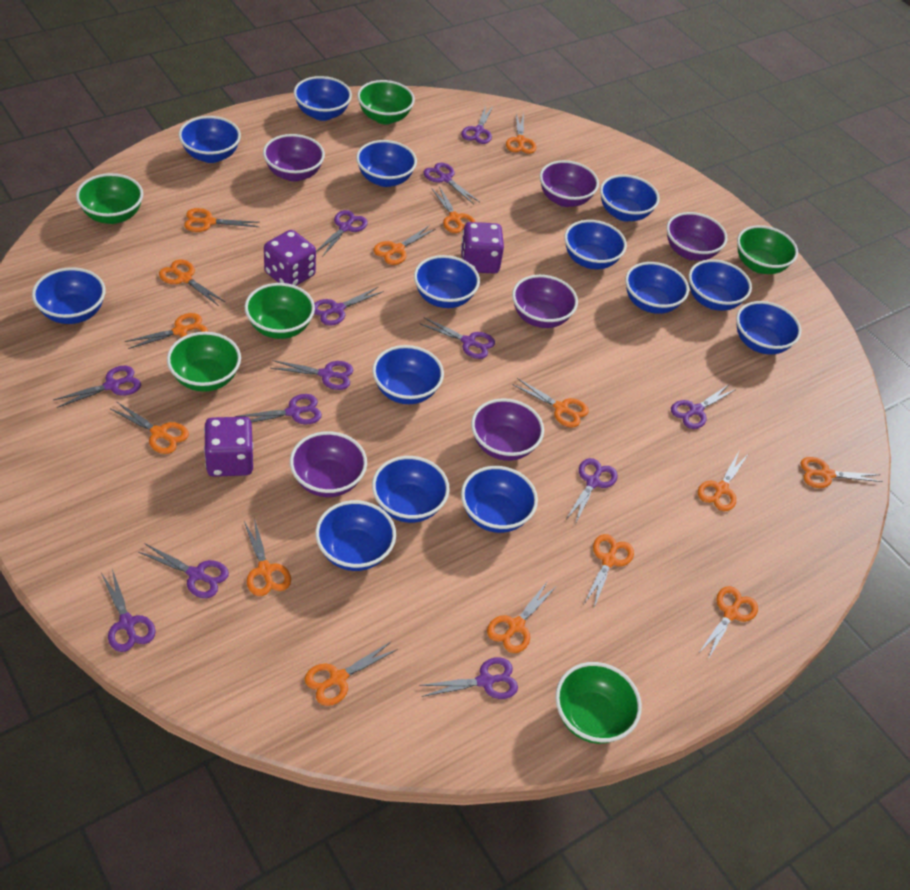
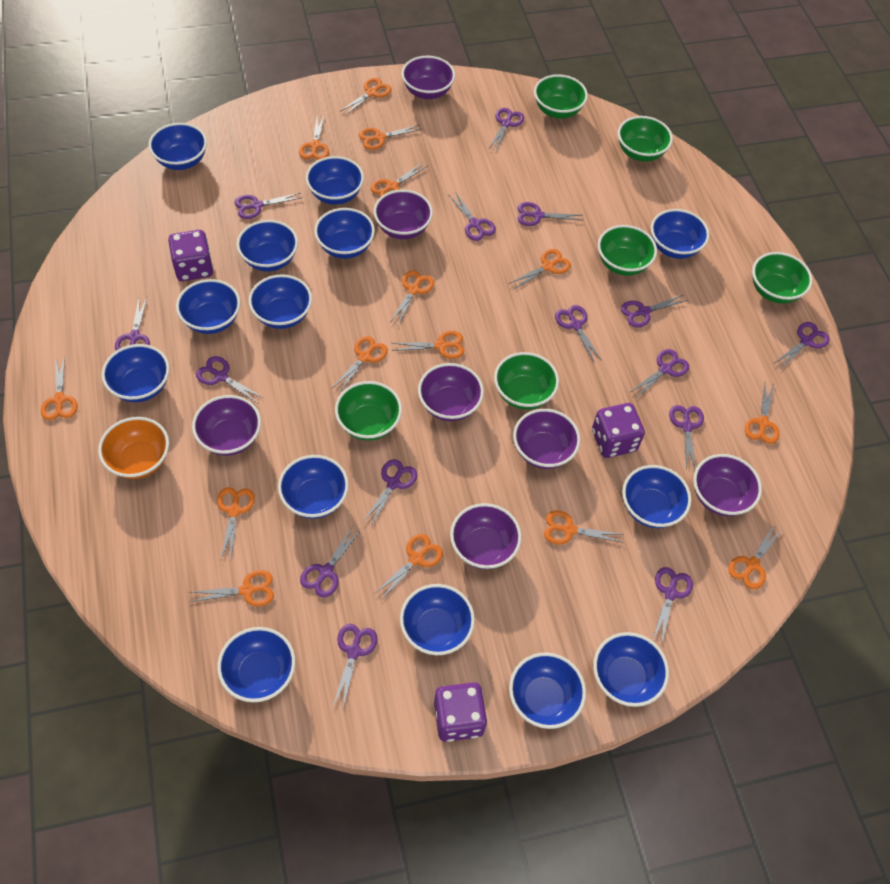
orange bowl: none = 0 -> [98,417,169,479] = 1
purple bowl: [263,134,325,182] [290,431,367,497] [471,398,544,461] [512,275,578,328] [539,160,599,207] [666,212,728,261] = 6 -> [192,395,261,456] [374,189,433,239] [401,56,455,99] [418,363,484,421] [450,503,522,569] [513,409,580,469] [693,454,762,516] = 7
purple scissors: [53,366,141,408] [101,569,156,652] [138,543,229,598] [235,394,322,424] [270,360,353,390] [314,287,384,326] [316,210,368,256] [419,317,495,359] [419,657,518,699] [424,163,480,204] [461,106,493,144] [566,458,618,524] [671,385,736,429] = 13 -> [115,297,150,351] [196,356,263,403] [235,193,303,219] [300,526,361,598] [333,624,377,708] [362,459,417,528] [449,193,496,241] [488,108,524,152] [517,202,583,226] [555,305,602,363] [621,295,688,327] [629,349,689,399] [652,567,693,645] [669,405,704,470] [775,322,830,368] = 15

